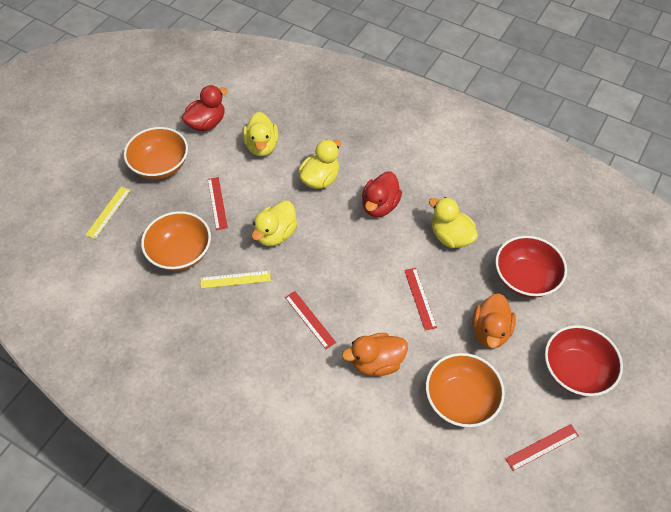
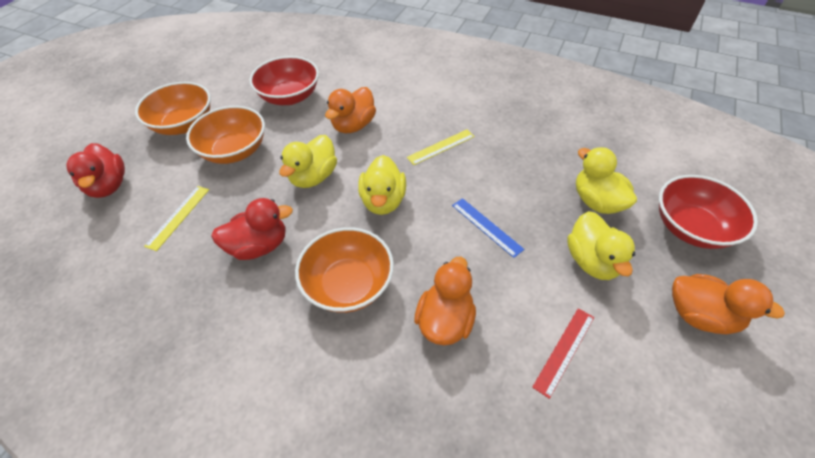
blue ruler: none = 0 -> [452,198,524,258] = 1
orange duck: [342,333,408,376] [472,293,516,348] = 2 -> [325,87,376,133] [414,257,476,345] [672,274,785,335] = 3
red ruler: [208,177,228,230] [285,291,336,349] [404,268,437,330] [505,424,579,471] = 4 -> [532,308,594,399] = 1

